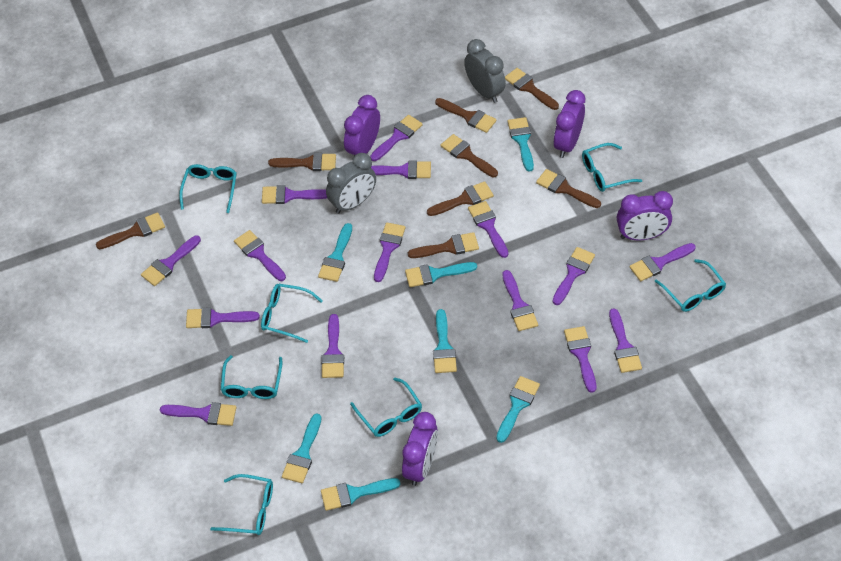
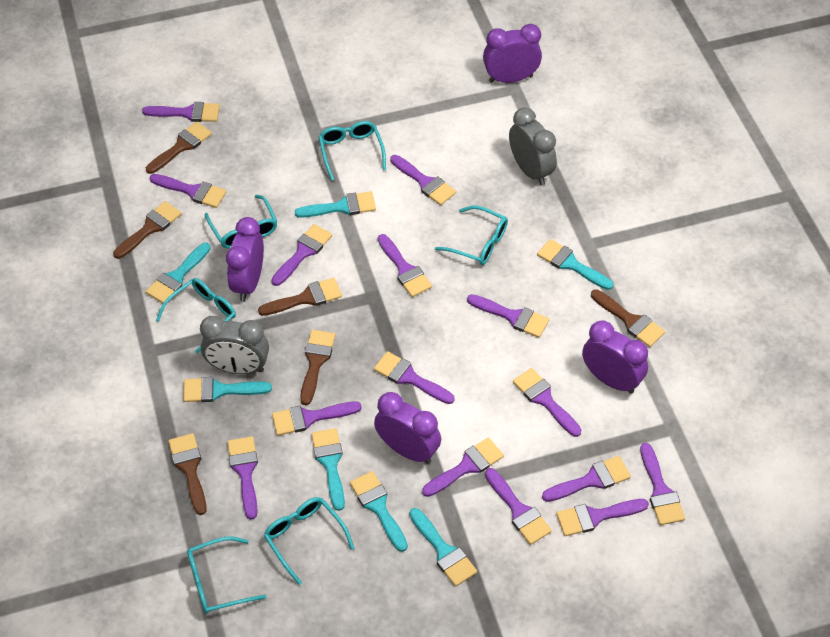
brown brush: [96,212,165,249] [268,153,336,171] [408,232,479,258] [427,181,494,216] [435,98,497,133] [440,134,498,177] [505,68,559,110] [536,169,601,208] = 8 -> [113,201,182,259] [146,122,212,174] [168,433,207,515] [258,278,342,316] [300,330,336,405] [591,289,665,347] = 6
turquoise glasses: [179,164,237,213] [210,474,273,535] [221,355,282,399] [261,284,323,343] [350,377,422,437] [582,143,642,192] [655,259,726,312] = 7 -> [156,278,236,354] [187,537,266,614] [205,195,277,249] [264,497,354,585] [319,121,386,181] [435,206,508,265] = 6

